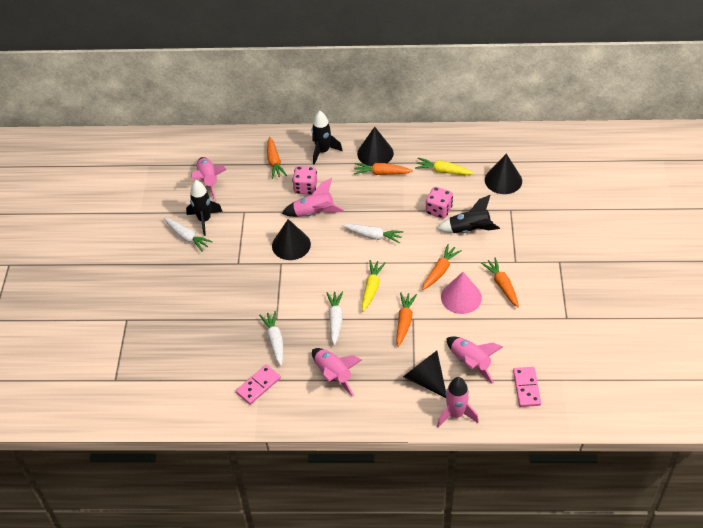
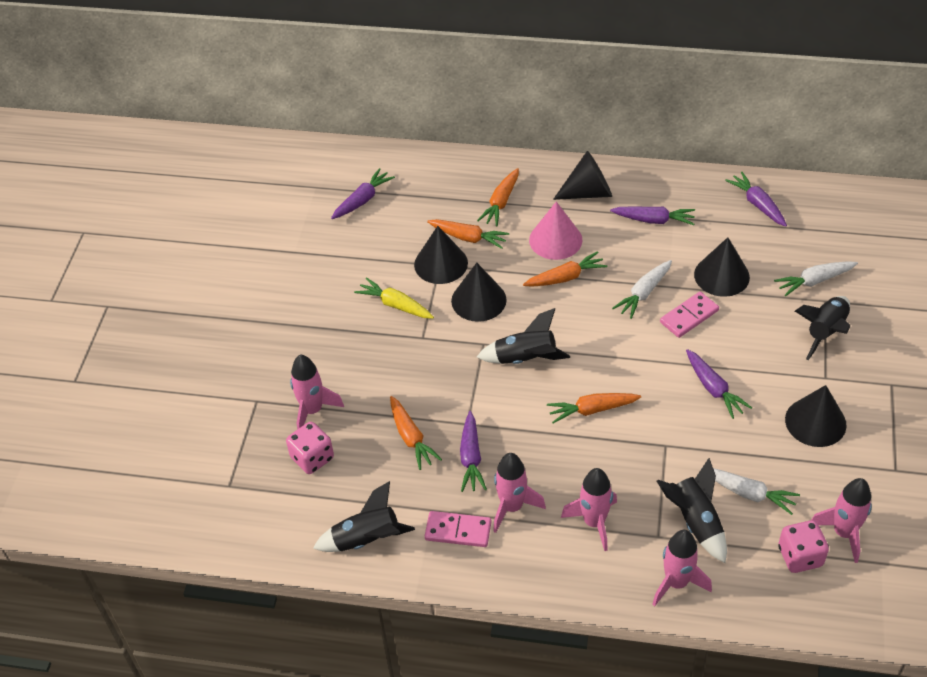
black cone: [272,219,311,260] [357,127,394,166] [403,351,446,398] [485,154,522,194] = 4 -> [414,226,468,284] [451,263,507,322] [553,151,612,200] [694,237,750,297] [785,385,847,447] = 5
black rocket: [186,180,223,236] [312,111,343,165] [437,195,500,233] = 3 -> [313,481,415,552] [477,308,570,364] [657,458,727,563] [795,296,850,360] = 4
purple carrot: none = 0 -> [331,168,395,219] [460,411,487,492] [610,207,695,225] [686,349,752,419] [725,172,787,227] = 5
white carrot: [164,218,213,252] [259,311,283,366] [326,291,343,345] [342,224,404,244] = 4 -> [612,260,672,319] [701,468,800,515] [774,261,858,297] = 3
yellow carrot: [362,260,386,312] [415,158,474,175] = 2 -> [354,277,434,319] = 1

